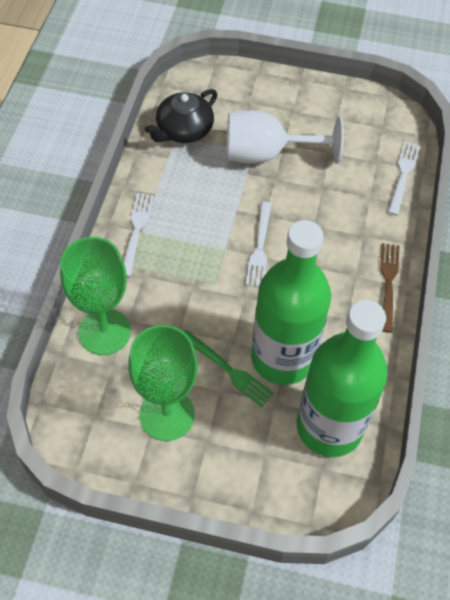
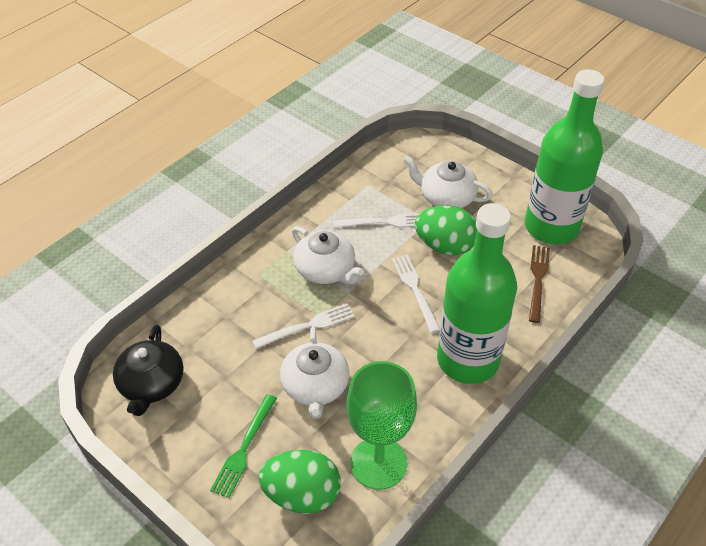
green egg: none = 0 -> [258,450,341,514] [415,205,477,255] = 2
green goblet: [60,237,131,355] [128,325,198,441] = 2 -> [347,361,417,490] = 1
white goblet: [227,110,344,164] = 1 -> none = 0
white teapot: none = 0 -> [280,327,349,419] [292,226,364,284] [403,156,492,208] = 3

